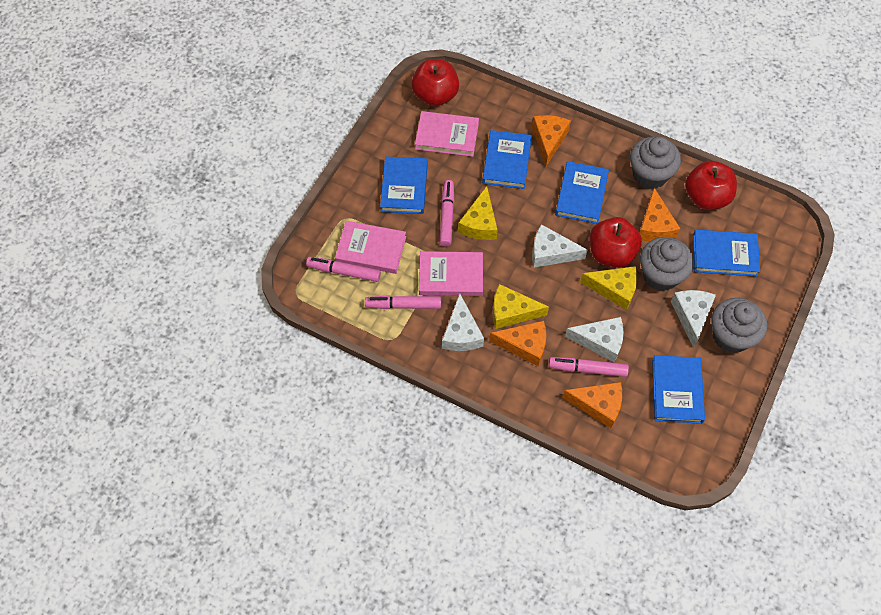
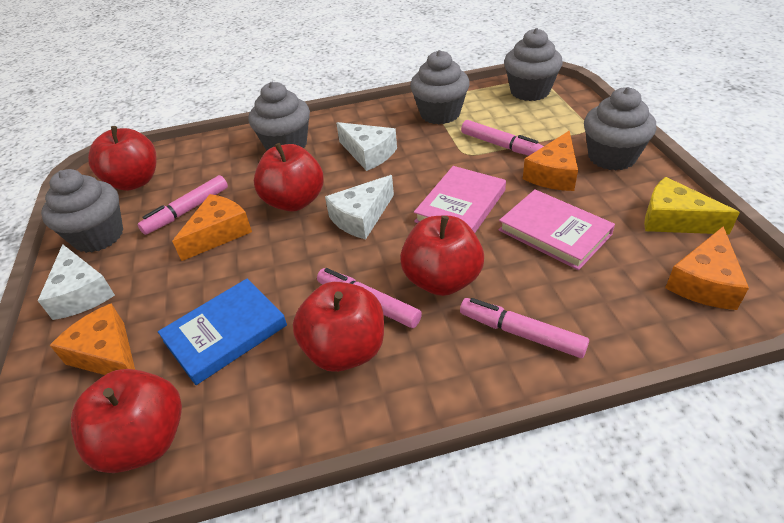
blue book: [380,157,428,214] [482,130,532,189] [555,161,609,224] [652,355,705,424] [693,229,760,277] = 5 -> [158,279,287,385] = 1
grey cupcake: [630,136,681,189] [640,237,694,291] [711,298,767,353] = 3 -> [41,169,123,253] [248,82,310,151] [410,50,470,124] [504,28,563,101] [584,87,656,170] = 5
pink book: [335,221,406,274] [415,111,479,157] [419,251,483,296] = 3 -> [414,166,506,233] [499,189,615,270] = 2
red apple: [411,59,459,106] [589,217,642,268] [685,161,737,210] = 3 -> [71,369,182,473] [88,126,157,191] [254,143,324,212] [293,282,384,372] [400,216,484,296] = 5
white cheese: [442,294,484,351] [532,224,587,268] [565,317,623,363] [671,290,716,348] = 4 -> [38,244,115,320] [325,175,394,240] [336,122,397,171] = 3
yellow cheese: [458,186,498,240] [493,284,549,329] [580,266,637,310] = 3 -> [644,177,740,235] = 1

